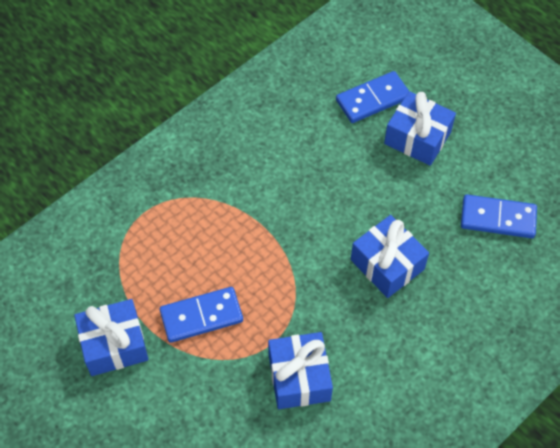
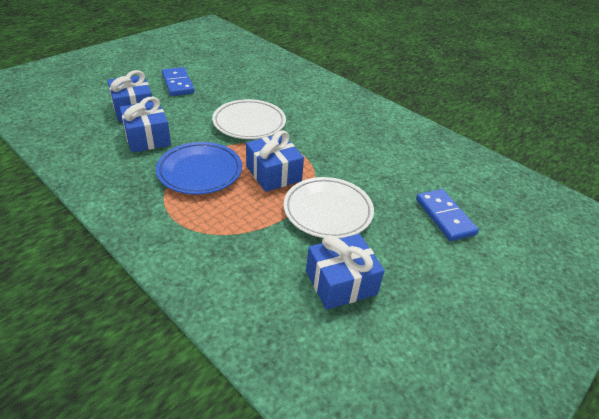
blue domino: [160,287,243,343] [336,71,409,123] [461,194,537,238] = 3 -> [162,67,195,96] [416,189,479,241] = 2
blue plate: none = 0 -> [156,142,242,194] = 1
white plate: none = 0 -> [212,99,286,139] [284,177,374,239] = 2

